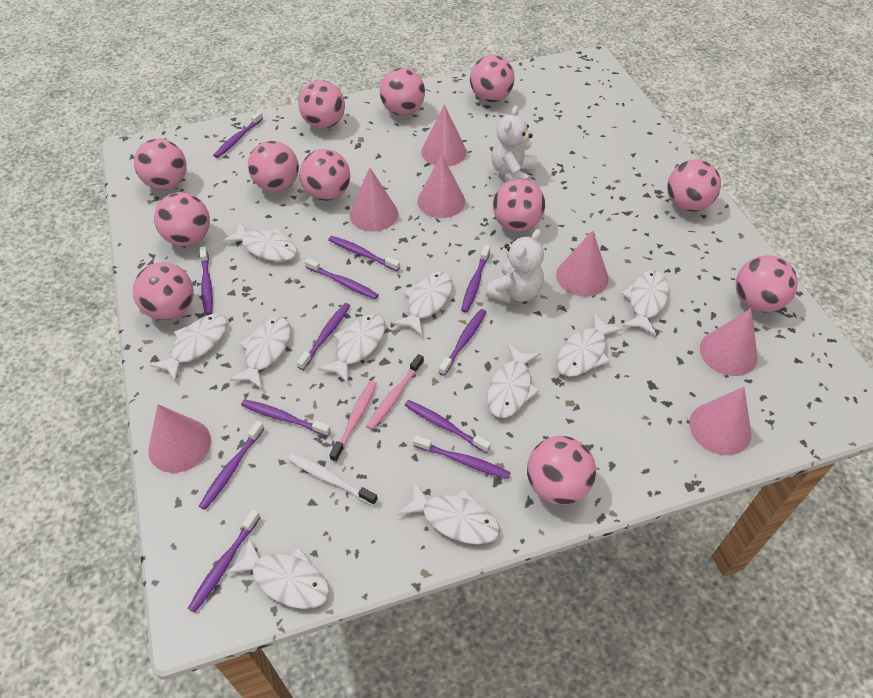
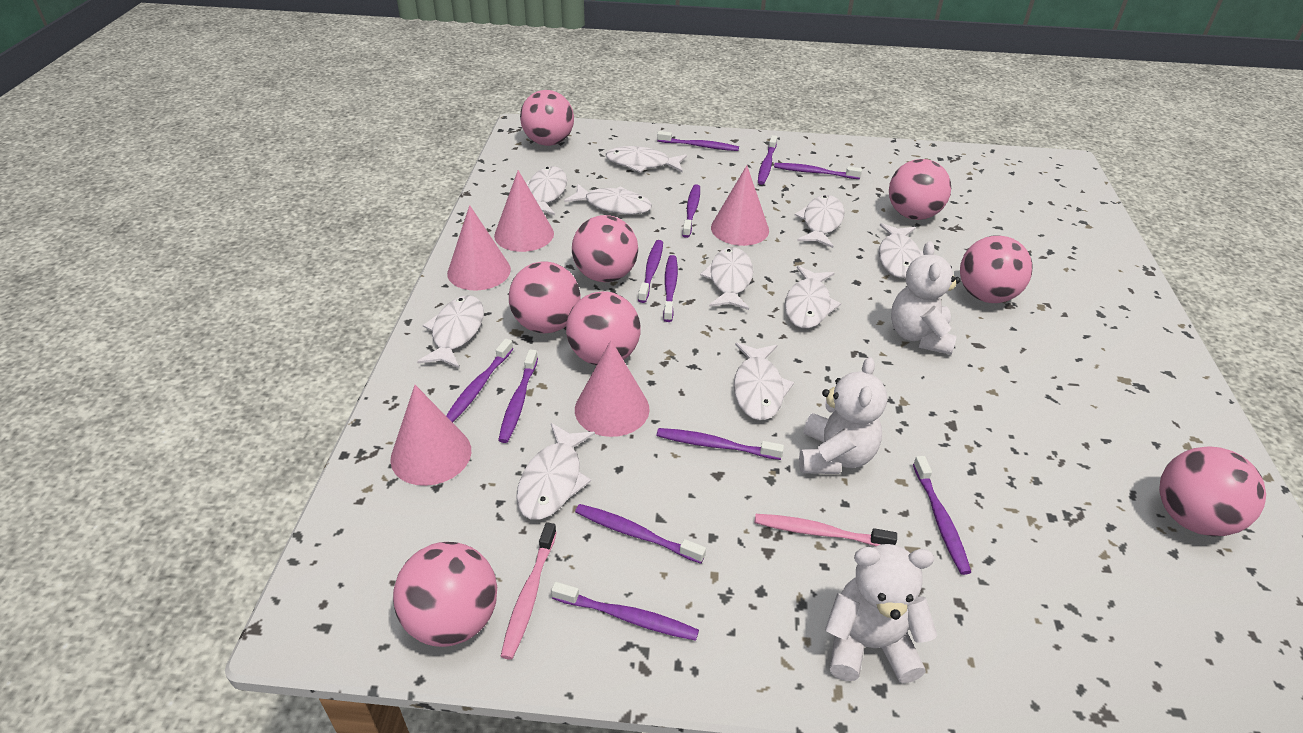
pink ball: [133,262,194,320] [134,139,187,190] [154,192,210,246] [248,141,299,192] [298,80,345,129] [299,149,350,201] [380,68,425,116] [470,55,515,102] [493,179,545,232] [527,436,596,505] [667,159,721,211] [736,255,798,313] = 12 -> [393,542,497,647] [509,261,580,333] [520,90,574,146] [566,291,641,365] [572,215,638,282] [889,159,951,220] [960,235,1033,303] [1159,446,1266,536] = 8
pink cone: [148,404,211,473] [350,167,398,232] [418,154,465,218] [421,104,467,166] [556,230,609,297] [689,387,752,455] [700,309,758,376] = 7 -> [390,385,471,486] [447,205,511,290] [494,170,554,252] [575,340,650,437] [711,166,769,246] = 5
white teddy bear: [486,229,544,303] [491,105,537,181] = 2 -> [799,357,887,474] [825,544,937,683] [891,241,961,355] = 3
white toothbrush: [288,453,378,505] = 1 -> none = 0

